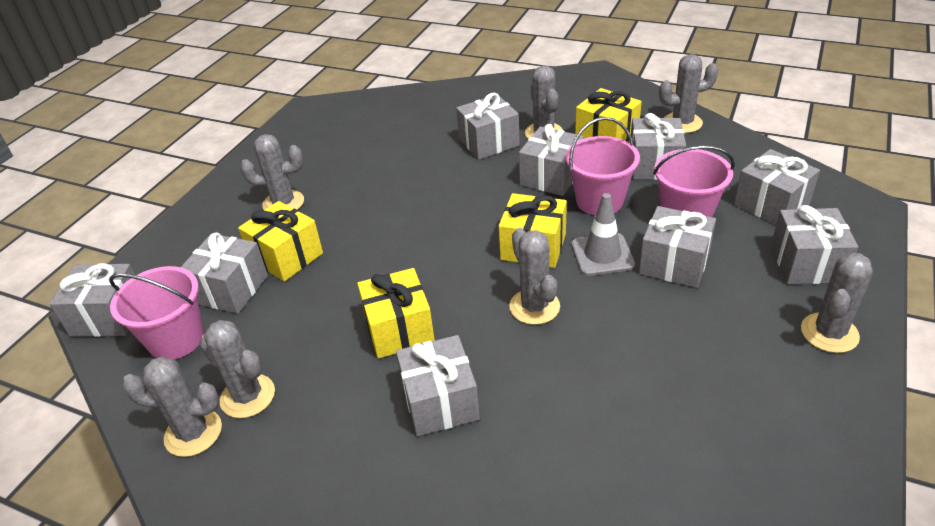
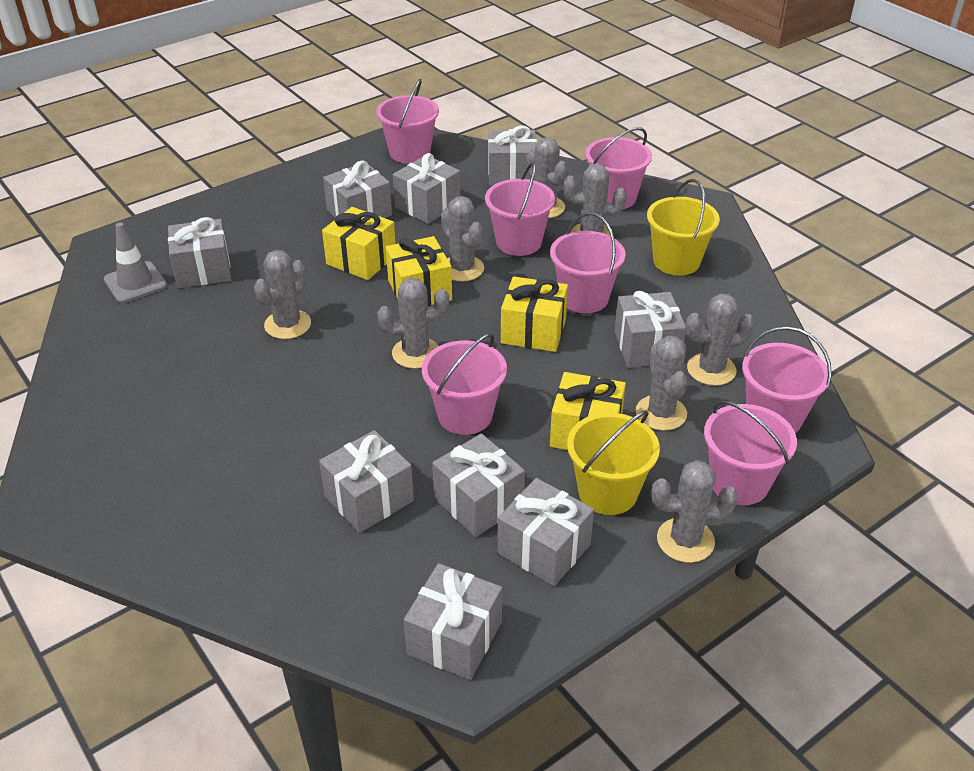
grey cactus: [122,356,222,457] [199,320,275,418] [240,134,304,210] [509,228,560,325] [525,65,563,139] [659,54,718,133] [801,252,873,353] = 7 -> [254,250,311,339] [377,277,449,369] [441,196,484,282] [526,137,568,218] [564,164,627,236] [636,336,687,431] [651,460,738,563] [685,293,755,386] = 8
pink bucket: [109,266,204,360] [565,117,640,215] [653,146,735,217] = 3 -> [376,79,439,164] [422,333,507,435] [485,162,555,256] [550,212,626,313] [585,127,652,209] [704,400,797,505] [742,326,832,433] = 7
yellow bucket: none = 0 -> [567,410,660,515] [647,179,720,275] = 2

